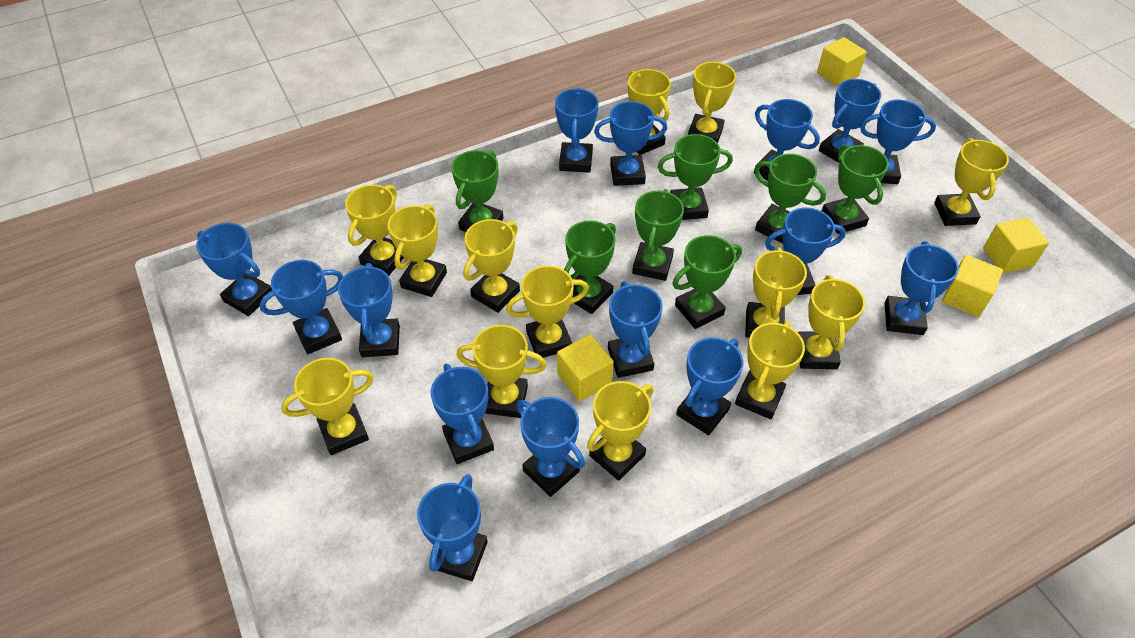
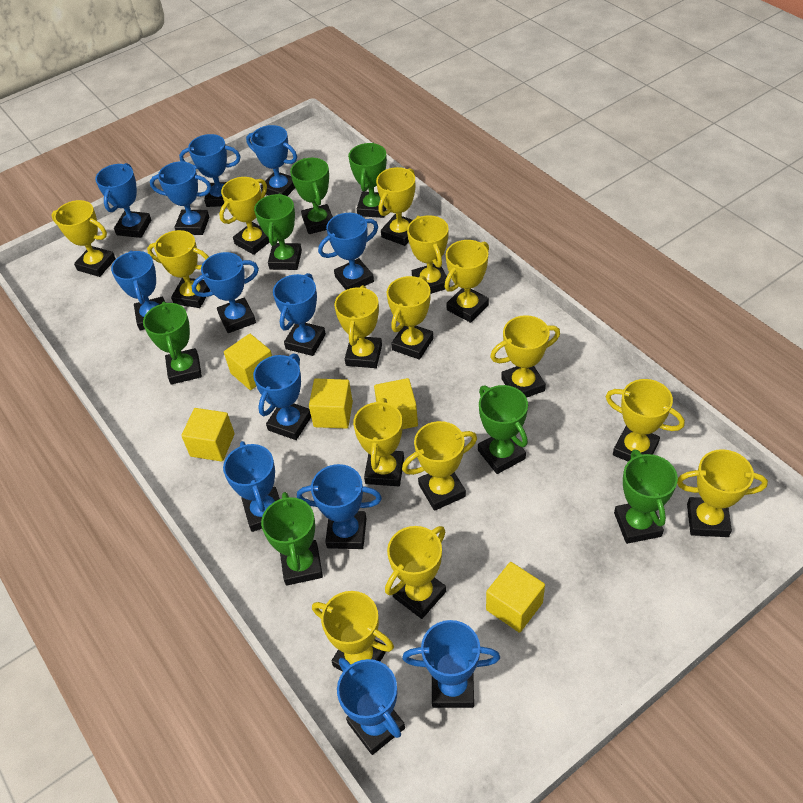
blue trophy: [196,223,272,316] [260,260,343,354] [338,263,400,357] [417,474,488,581] [431,364,494,464] [517,397,585,497] [555,88,599,173] [594,101,667,186] [608,281,663,378] [676,337,744,435] [754,99,820,181] [765,207,846,295] [819,79,881,163] [860,100,936,184] [884,241,959,335] = 15 -> [95,163,151,238] [111,250,165,331] [150,161,212,235] [179,134,241,207] [192,252,259,333] [223,441,280,532] [246,125,297,196] [253,354,311,440] [273,273,326,356] [297,464,382,549] [318,213,378,290] [337,658,405,755] [402,620,500,708] = 13
yellow cube: [557,334,614,402] [817,37,867,87] [942,255,1003,317] [983,217,1049,274] = 4 -> [181,408,235,462] [224,334,272,390] [309,379,353,429] [374,378,418,429] [486,562,545,633] = 5
yellow trophy: [281,358,374,455] [345,185,404,276] [388,204,447,297] [456,325,547,418] [463,219,520,313] [506,266,589,358] [587,381,653,481] [627,69,671,155] [688,62,736,143] [735,321,805,419] [745,247,807,338] [798,275,865,369] [934,138,1009,226] = 13 -> [51,200,116,277] [147,230,210,308] [219,177,270,255] [312,591,394,671] [334,285,382,368] [353,398,404,486] [376,167,415,246] [385,526,446,619] [387,276,434,360] [402,421,477,511] [407,215,450,294] [445,240,489,323] [490,315,560,398] [606,379,685,461] [677,449,768,537] = 15

